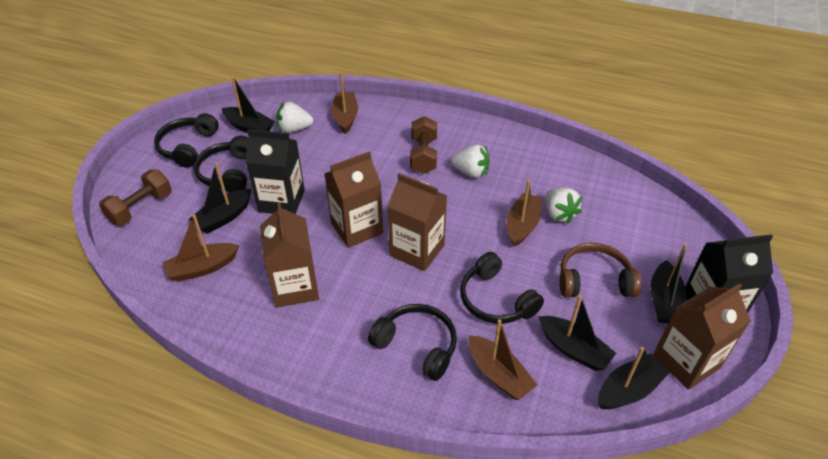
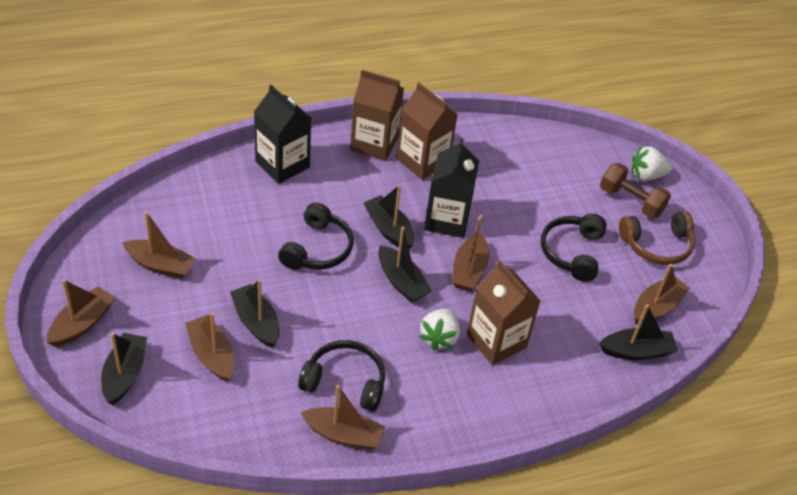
black headphones: [154,113,219,168] [194,136,248,193] [368,304,457,381] [460,252,544,324] = 4 -> [278,202,354,270] [298,340,385,412] [541,214,607,282] = 3
brown boat: [163,215,239,282] [332,72,358,134] [468,319,537,400] [507,180,543,247] = 4 -> [47,279,115,347] [122,212,196,279] [185,312,234,382] [300,385,385,450] [452,215,489,291] [634,264,690,324] = 6
brown carton: [260,202,319,308] [324,151,383,248] [387,173,447,271] [653,283,751,390] = 4 -> [350,70,404,161] [396,83,458,180] [467,260,540,365] = 3
brown dumbbell: [99,170,172,225] [410,116,437,174] = 2 -> [600,163,671,219] = 1
white strawberry: [276,102,313,133] [451,145,490,178] [546,187,583,224] = 3 -> [419,308,460,350] [631,145,672,181] = 2

